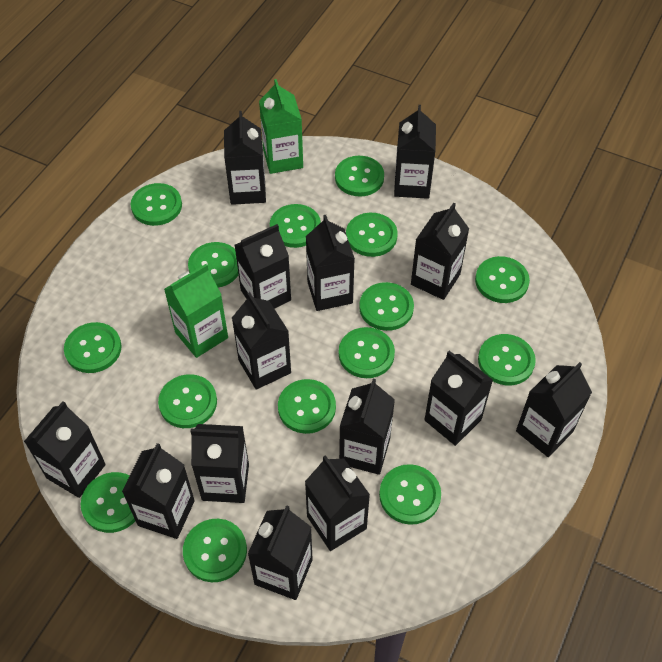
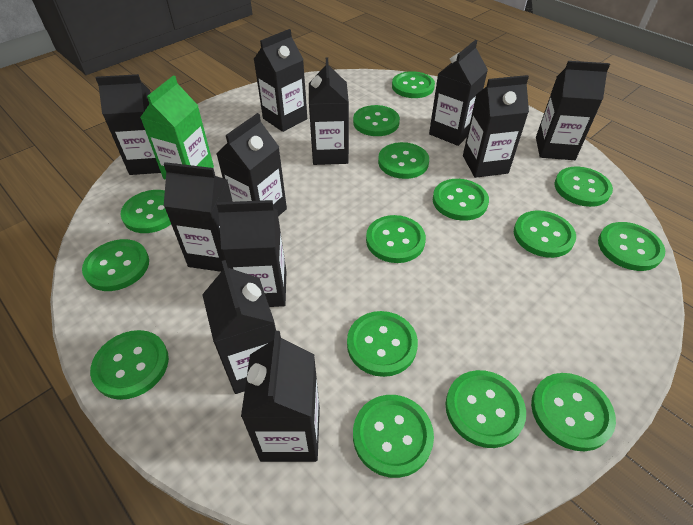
black carton: [24,401,106,498] [122,443,195,539] [191,424,249,503] [224,111,266,205] [232,292,291,390] [234,224,291,309] [248,505,313,600] [305,455,370,551] [306,215,355,311] [339,378,395,475] [394,105,436,199] [411,203,469,300] [424,351,493,446] [516,362,592,457] = 14 -> [96,74,161,175] [164,162,233,272] [202,260,276,394] [217,113,287,217] [217,200,287,307] [241,331,320,462] [254,29,307,132] [309,58,349,165] [429,40,488,146] [463,75,529,178] [536,61,610,160] = 11
green carton: [164,264,228,358] [259,79,303,174] = 2 -> [140,76,214,180] = 1

